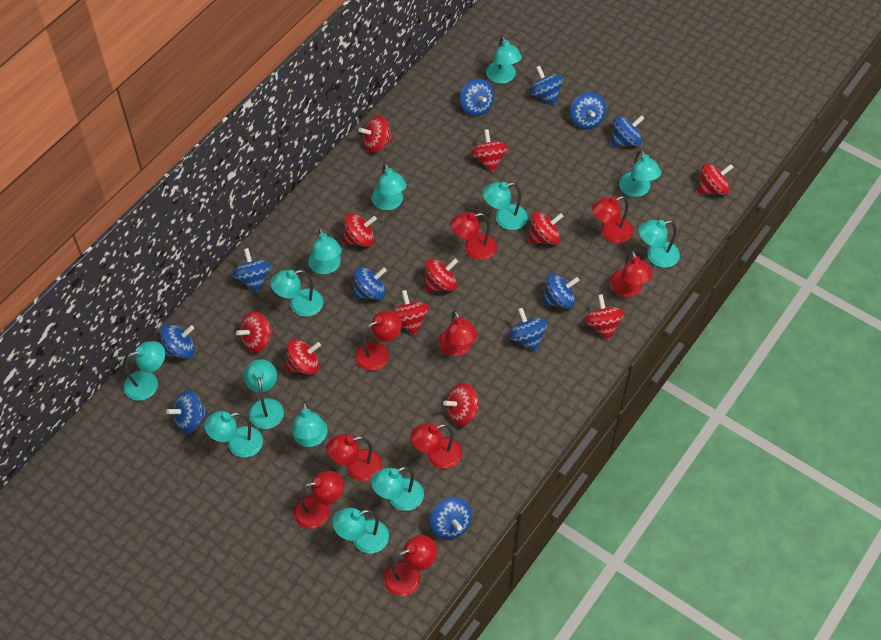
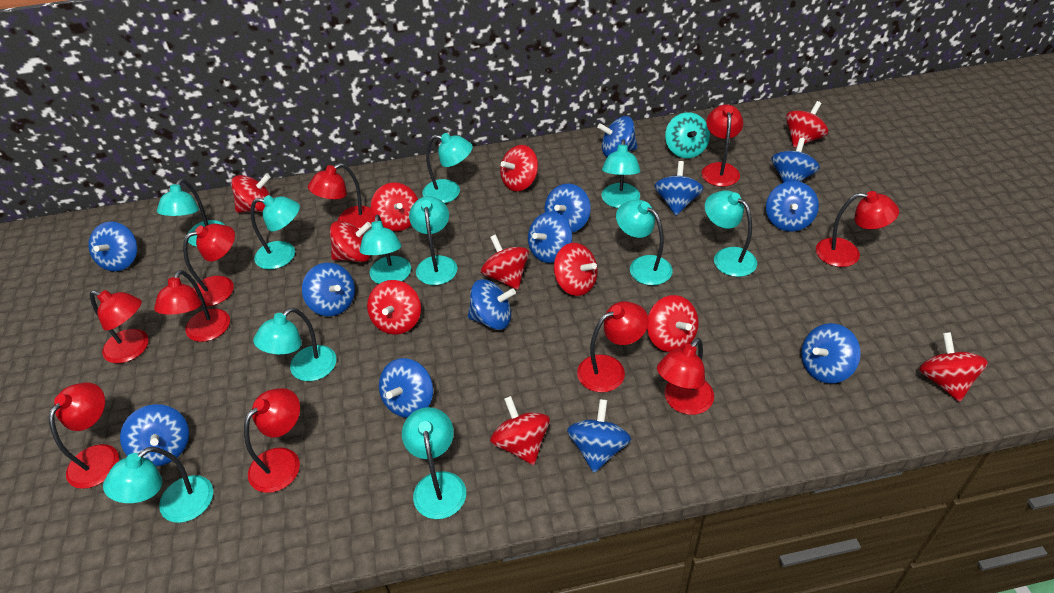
blue spinning top: [160,324,195,358] [166,390,208,433] [232,248,271,293] [353,267,387,300] [430,497,472,539] [460,79,494,116] [508,308,548,352] [529,66,563,105] [542,274,580,309] [570,92,606,129] [611,115,644,147] = 11 -> [88,221,137,272] [120,404,189,467] [302,263,355,316] [379,358,433,418] [468,279,516,330] [528,212,573,263] [545,184,591,233] [567,399,631,473] [597,116,638,157] [654,161,703,216] [766,181,819,232] [771,138,820,183] [801,323,861,384] = 13
red lamp: [293,471,344,529] [327,434,382,481] [355,310,402,371] [384,535,437,596] [410,423,462,469] [438,310,477,357] [450,212,497,260] [592,196,633,243] [609,250,653,297] = 9 -> [49,382,119,489] [90,290,149,363] [154,270,230,342] [183,224,235,306] [244,388,300,493] [308,163,375,229] [577,301,649,393] [657,338,714,415] [701,104,743,187] [816,191,899,267] = 10
turquoise lamp: [123,341,165,401] [204,411,263,458] [244,359,284,429] [270,270,323,317] [291,401,328,447] [308,227,342,274] [332,508,389,553] [371,163,407,210] [371,466,424,511] [482,182,528,230] [486,36,522,84] [619,149,661,197] [639,220,680,268] = 13 -> [103,447,213,523] [157,179,225,247] [251,195,300,269] [253,308,337,381] [360,215,411,284] [402,407,466,519] [409,196,457,285] [422,133,473,203] [601,139,640,208] [616,200,672,285] [705,190,757,277] = 11
turquoise spinning top: none = 0 -> [665,112,710,158] = 1

